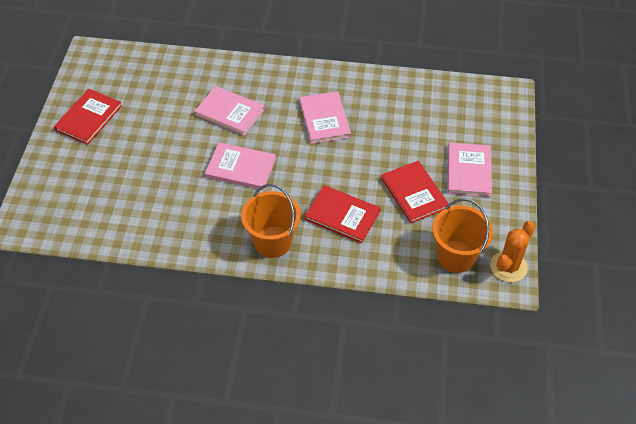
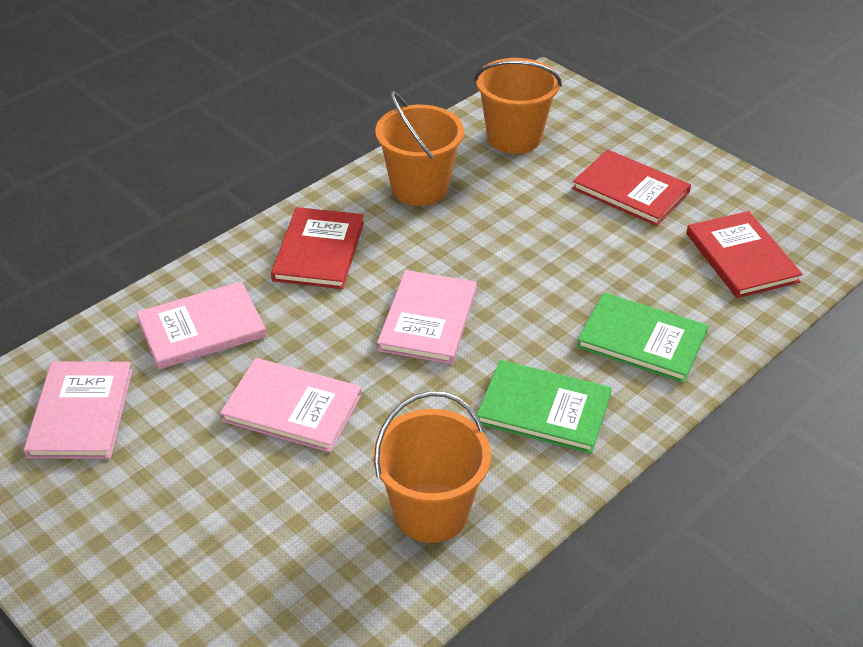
green book: none = 0 -> [477,360,612,454] [577,292,708,383] = 2
orange bucket: [241,184,301,258] [432,198,493,273] = 2 -> [373,391,491,543] [375,91,464,206] [474,58,562,154] = 3
orange cactus: [490,221,535,282] = 1 -> none = 0

